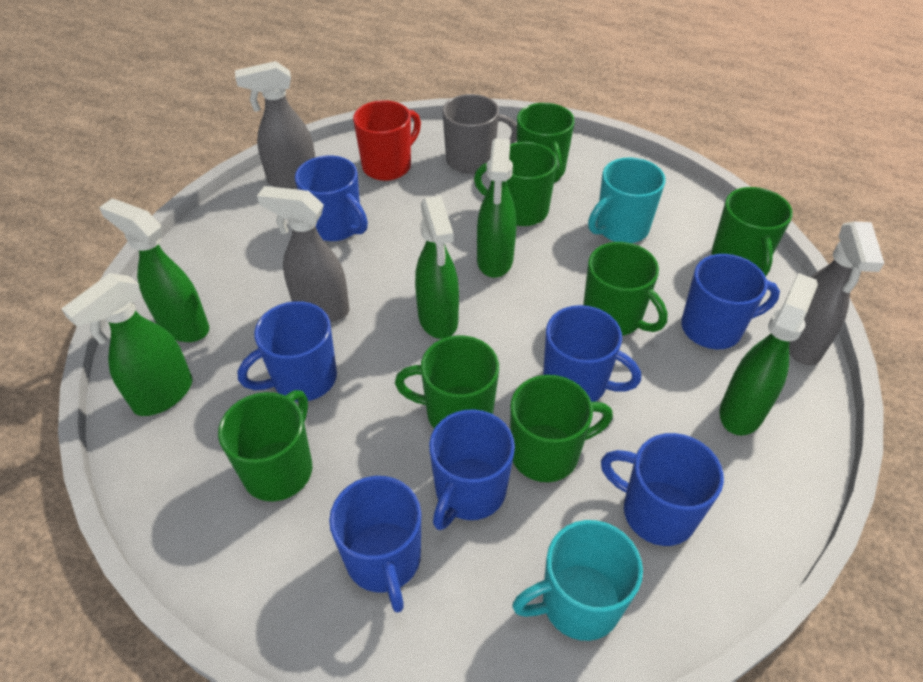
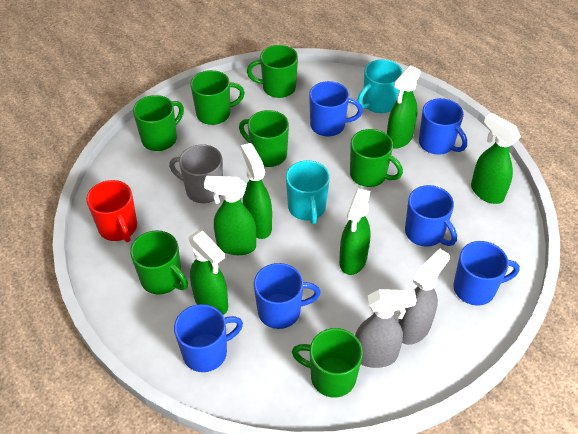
blue mug: [238,301,337,402] [295,155,368,241] [329,476,421,613] [429,409,515,530] [543,305,641,402] [601,433,724,546] [681,254,780,349] = 7 -> [174,304,243,372] [254,263,321,329] [309,81,363,137] [405,185,457,247] [419,98,467,155] [453,241,520,305] = 6
green spray bottle: [61,273,193,416] [99,199,209,342] [415,196,459,339] [477,138,516,278] [720,273,818,436] = 5 -> [189,231,228,315] [204,176,256,255] [241,143,272,239] [339,188,371,275] [387,65,421,149] [471,113,521,204] = 6
grey spray bottle: [235,61,315,189] [257,186,350,322] [789,222,884,365] = 3 -> [355,289,417,368] [398,249,450,345] = 2

